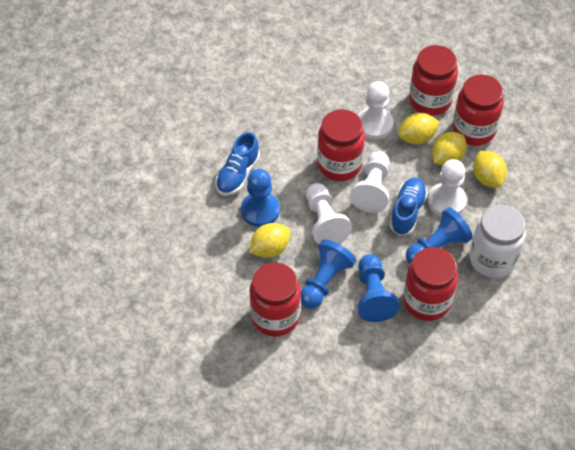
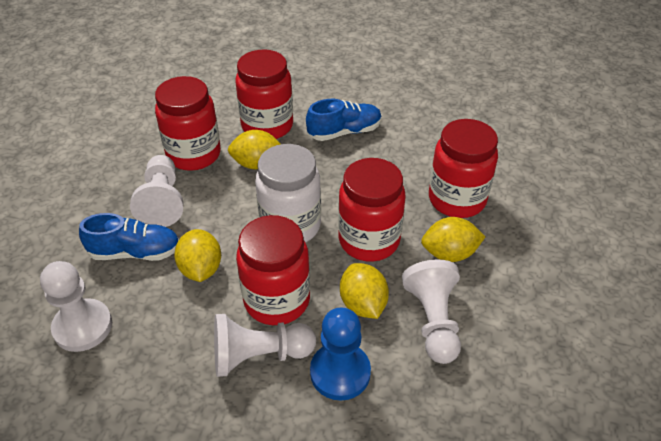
blue pawn: [241,169,280,227] [301,240,356,309] [357,254,400,322] [406,207,473,264] = 4 -> [310,307,371,401] = 1

